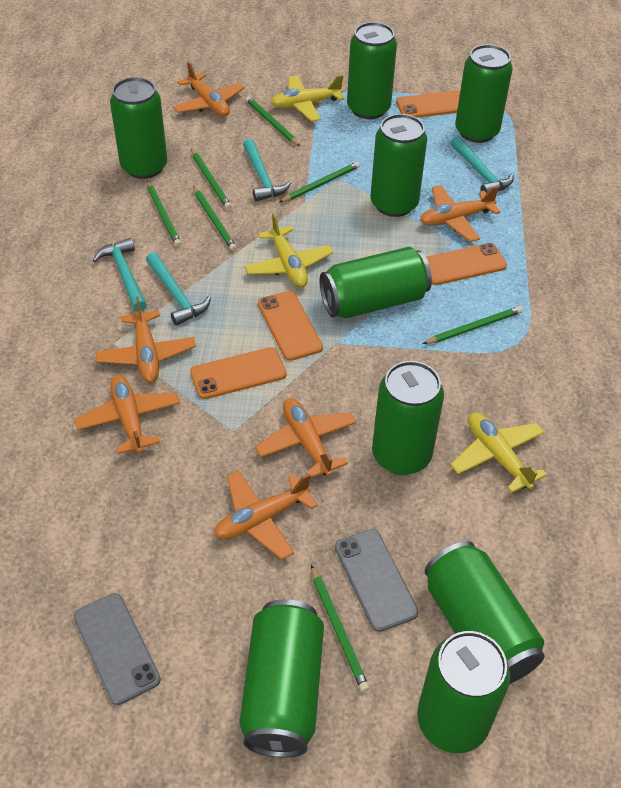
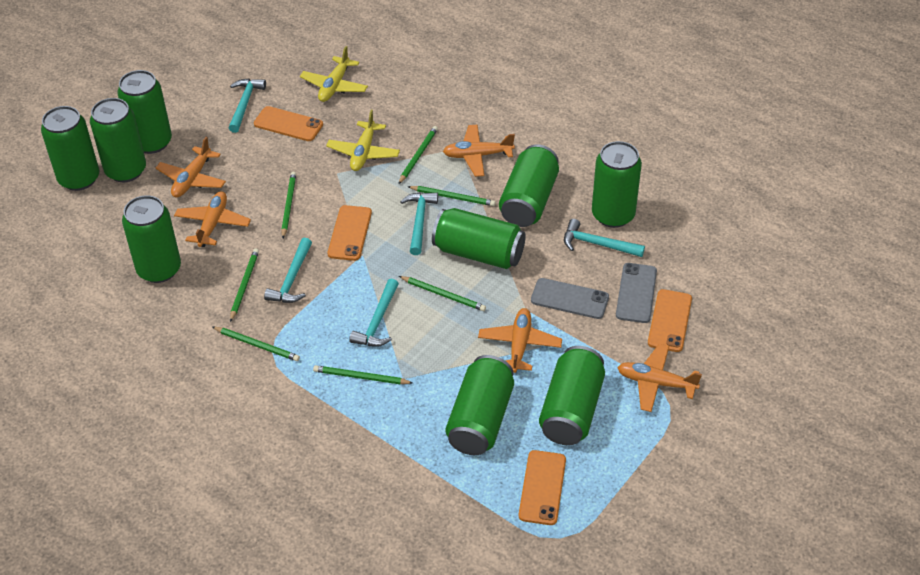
orange plane: [74,375,180,454] [95,297,196,383] [173,61,245,116] [214,471,317,560] [255,398,357,478] [420,185,501,242] = 6 -> [156,137,226,198] [174,191,251,247] [443,125,515,177] [478,308,562,373] [617,344,702,412] = 5
turquoise hammer: [92,238,147,311] [146,252,211,326] [243,139,291,201] [450,136,513,193] = 4 -> [229,79,266,133] [264,238,312,303] [349,279,399,347] [400,193,438,255] [564,219,645,257] = 5
yellow plane: [244,213,334,287] [270,75,344,122] [450,412,547,493] = 3 -> [300,46,368,102] [326,110,400,171] = 2

